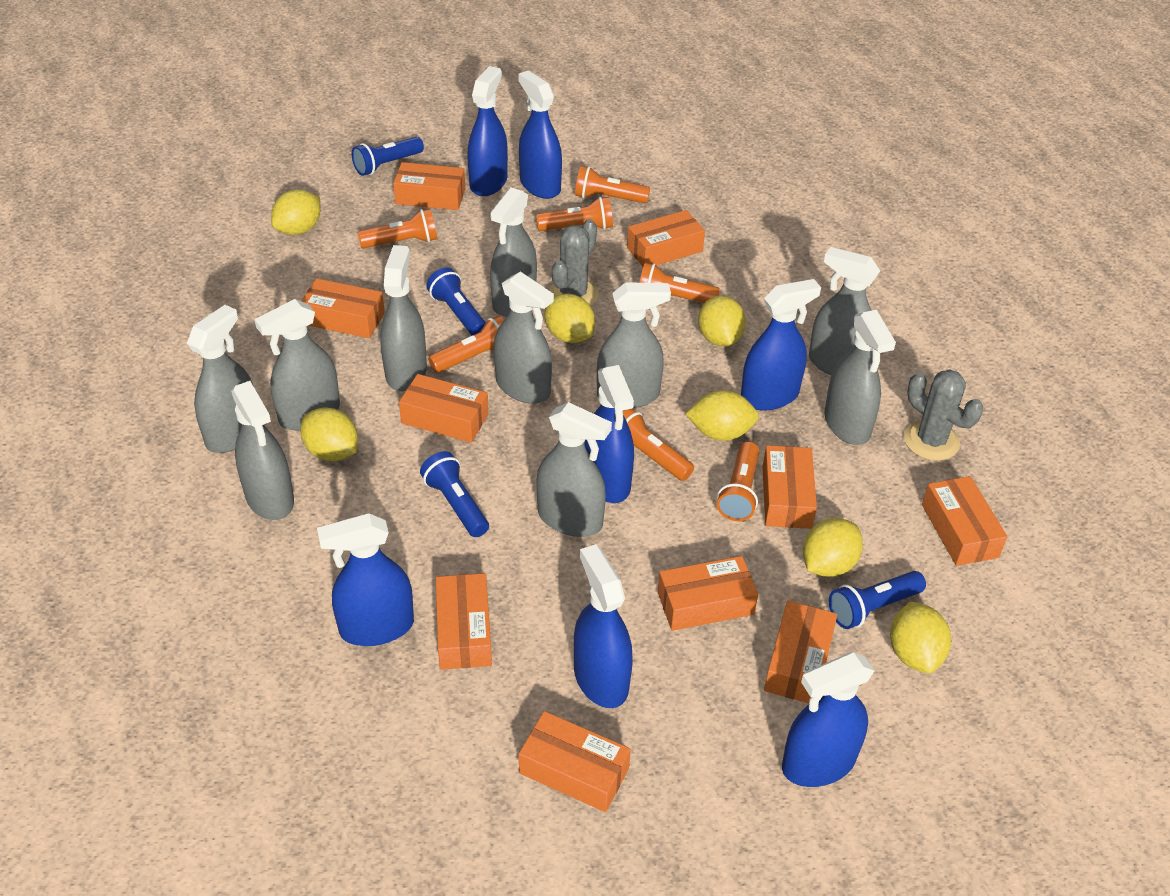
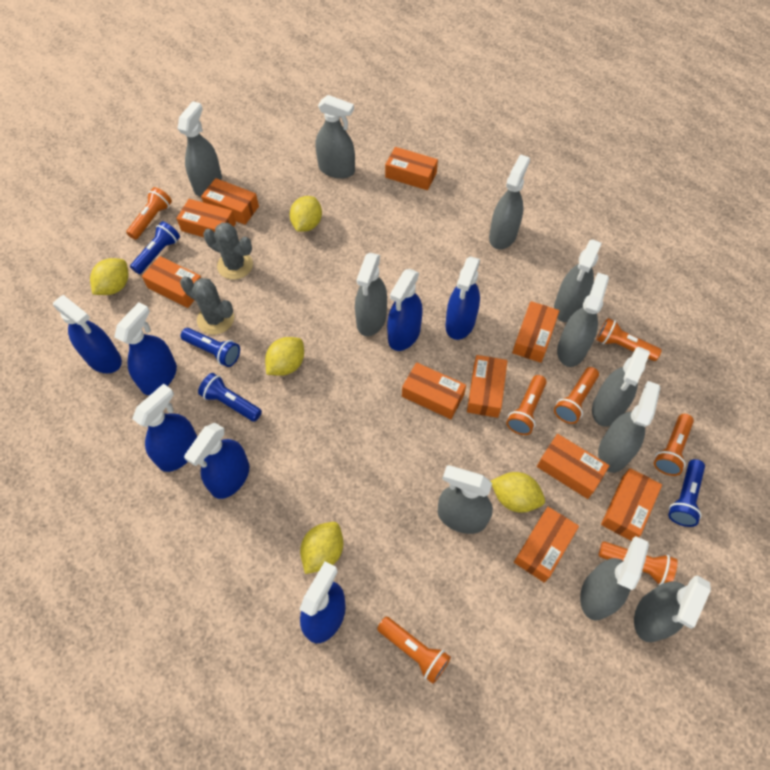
grey spray bottle: [187,305,253,453] [231,381,294,520] [254,299,340,430] [380,245,427,391] [490,188,537,316] [494,271,554,404] [537,402,612,537] [597,282,671,408] [809,247,880,375] [824,310,896,445] = 10 -> [178,101,222,197] [315,95,355,179] [355,253,387,336] [438,465,493,534] [489,154,530,250] [554,239,602,322] [557,273,609,367] [580,536,649,620] [592,347,650,427] [598,381,660,473] [634,575,711,642] = 11
yellow lemon: [271,190,321,235] [300,407,358,461] [545,293,595,343] [685,390,759,441] [698,296,746,347] [803,518,863,577] [890,602,951,673] = 7 -> [90,258,128,295] [265,337,304,376] [290,196,322,232] [300,522,343,574] [491,472,545,513] = 5

